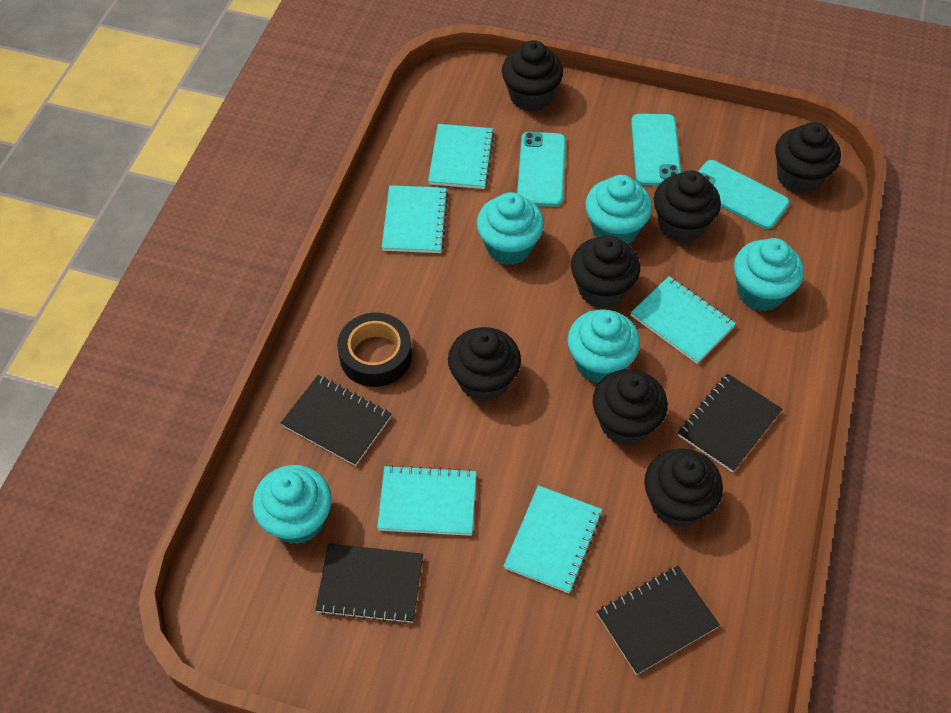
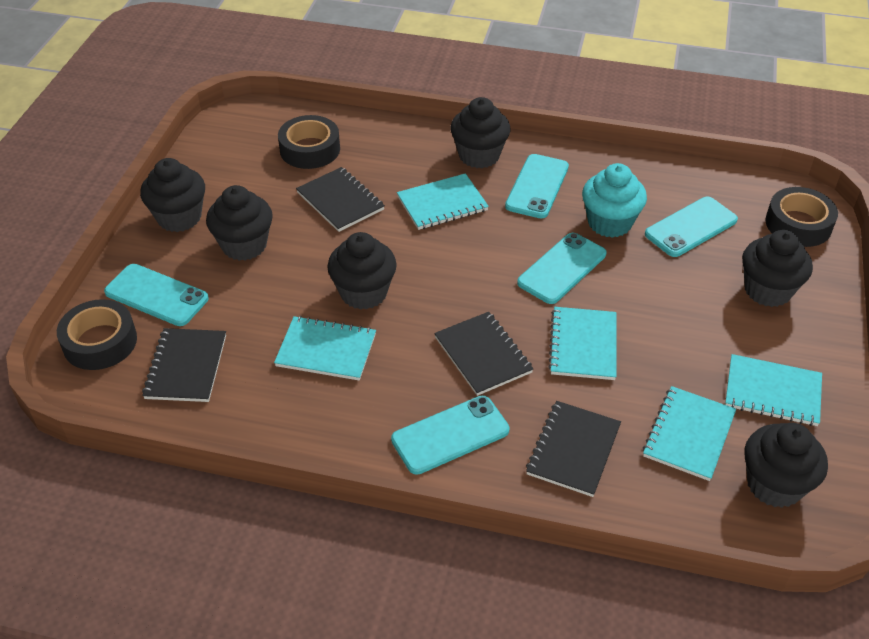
black cupcake: [448,327,521,402] [502,40,563,112] [571,235,640,309] [593,369,668,446] [644,448,723,527] [654,170,721,243] [775,122,841,194] = 7 -> [140,158,205,232] [206,185,273,261] [327,232,397,310] [450,97,510,168] [742,230,813,307] [744,423,828,508] = 6
black tape: [337,313,412,387] = 1 -> [57,299,137,370] [278,115,340,169] [765,187,838,247] = 3
turquoise cupcake: [252,465,332,545] [476,192,544,265] [567,309,640,383] [585,175,652,244] [734,238,804,311] = 5 -> [582,163,647,238] = 1
turquoise phone: [517,132,566,207] [631,114,681,186] [698,160,790,229] = 3 -> [104,264,209,326] [391,396,510,475] [505,154,569,219] [517,233,606,304] [645,197,738,257] = 5

